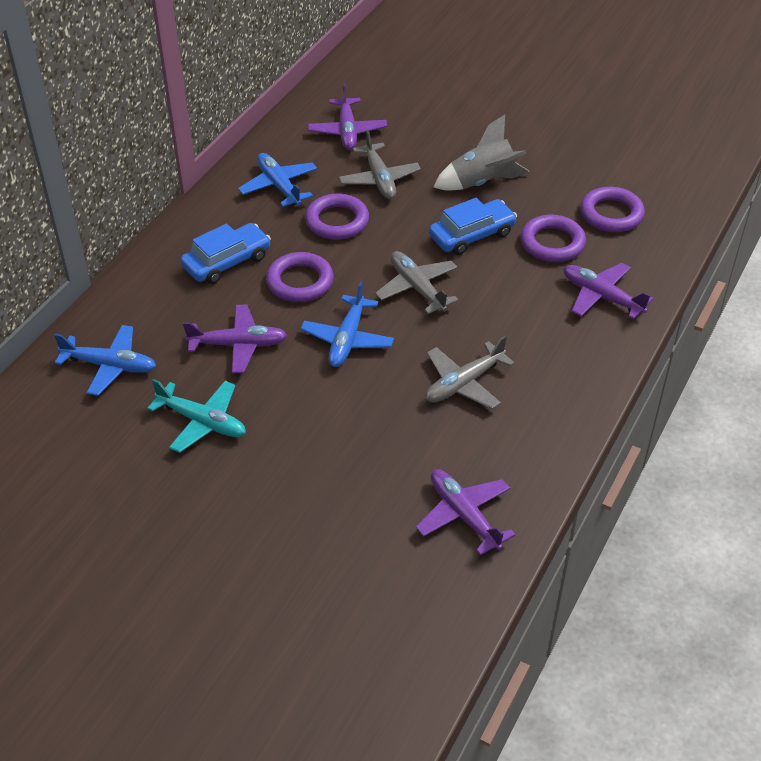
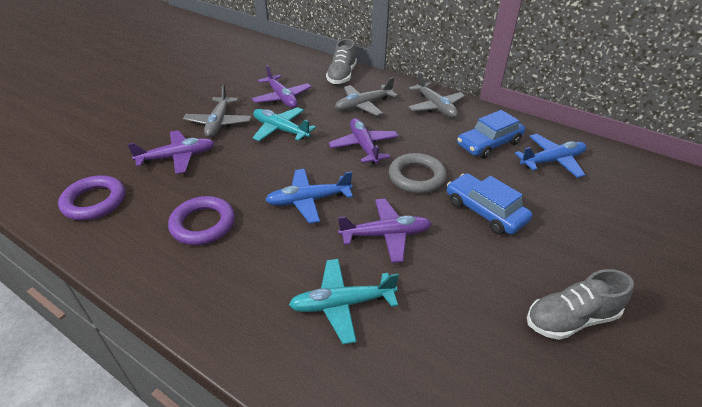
blue plane: [54,325,156,396] [238,153,317,207] [300,281,394,367] = 3 -> [265,169,353,224] [515,134,587,178] = 2
grey ring: none = 0 -> [389,153,447,193] = 1
grey rocket: [433,114,530,191] = 1 -> none = 0
grey shoe: none = 0 -> [326,39,357,84] [527,269,634,340] = 2
purple ring: [266,252,334,302] [305,194,369,240] [520,215,586,262] [580,187,645,232] = 4 -> [58,175,125,220] [168,196,235,245] = 2
turquoise plane: [147,379,246,453] = 1 -> [252,107,316,141] [289,259,399,344] = 2

